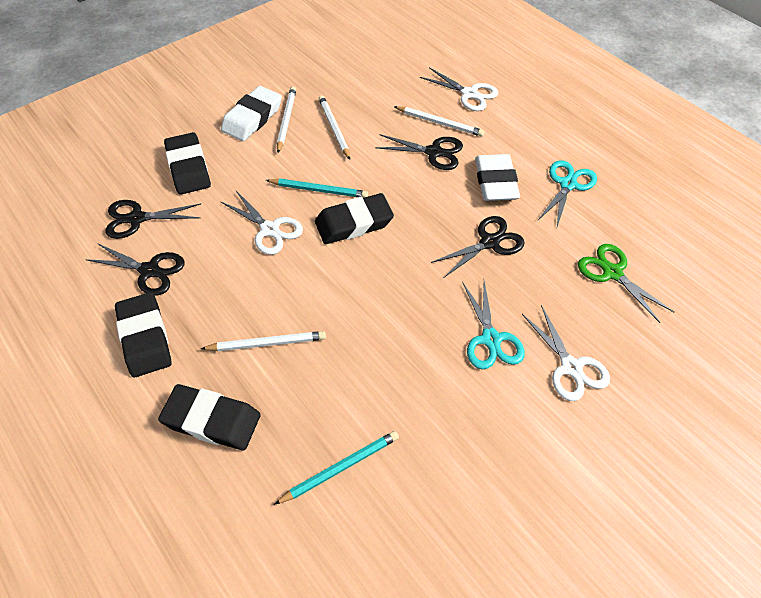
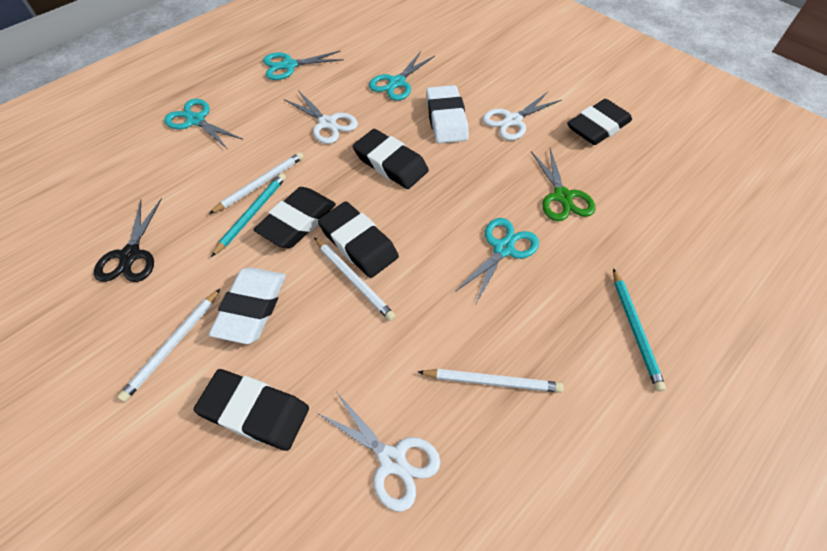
black eraser: [115,292,172,377] [158,384,261,450] [164,132,211,195] [315,193,394,244] = 4 -> [194,369,309,451] [254,187,336,248] [318,202,399,278] [353,129,429,189] [567,99,632,145] = 5
black scissors: [85,243,185,295] [105,200,201,239] [375,134,463,170] [431,216,525,277] = 4 -> [94,198,162,282] = 1
turquoise scissors: [462,281,525,369] [538,160,597,227] = 2 -> [164,99,243,149] [263,51,344,80] [369,51,435,101] [455,218,539,303] = 4

